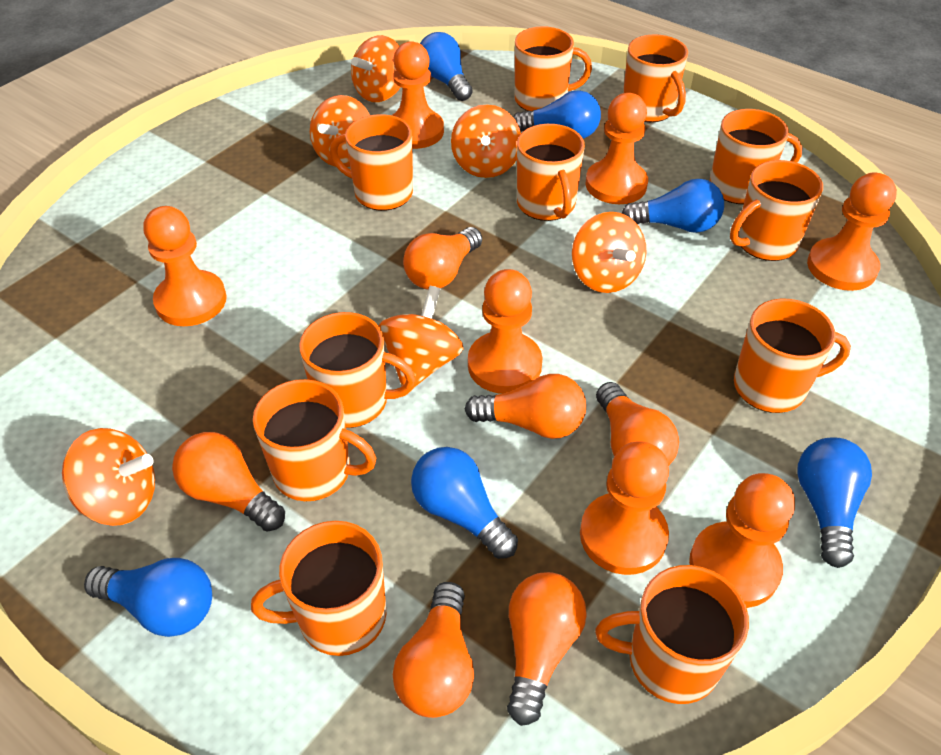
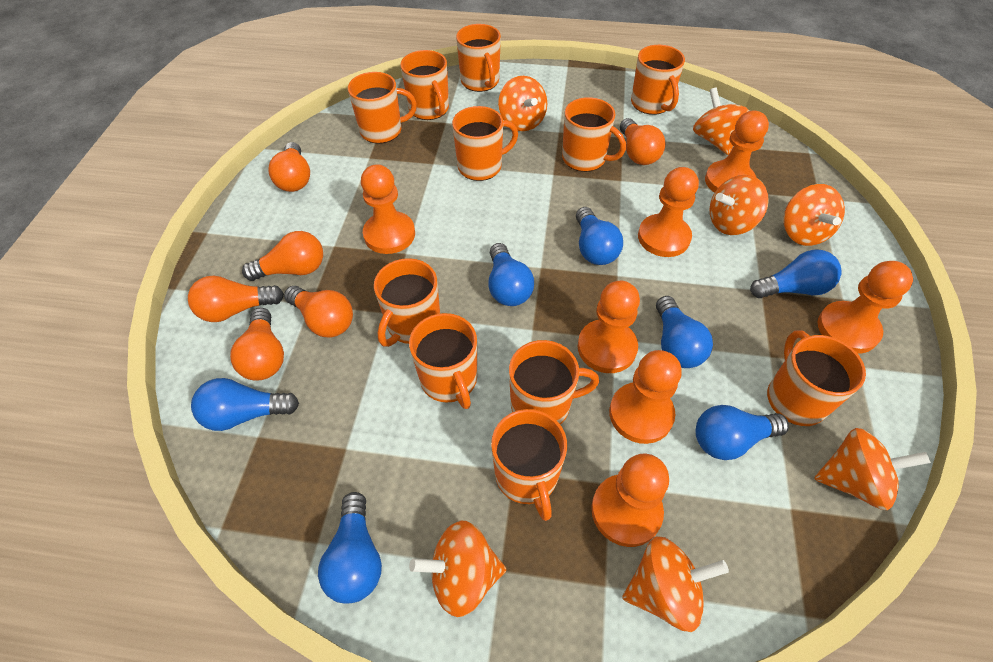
blue light bulb: [84,558,212,637] [411,447,518,559] [420,32,473,101] [513,90,601,139] [622,179,724,233] [797,437,872,568] = 6 -> [191,378,299,431] [318,492,382,603] [488,243,534,306] [576,207,623,265] [656,296,713,368] [696,405,789,460] [750,250,842,298] = 7
orange spinning top: [62,428,155,526] [310,95,370,167] [351,35,400,102] [379,286,464,388] [451,104,521,178] [572,212,646,293] = 6 -> [409,521,506,617] [498,76,547,131] [622,536,729,632] [693,88,749,155] [709,175,769,235] [783,184,845,246] [814,428,931,510] = 7

